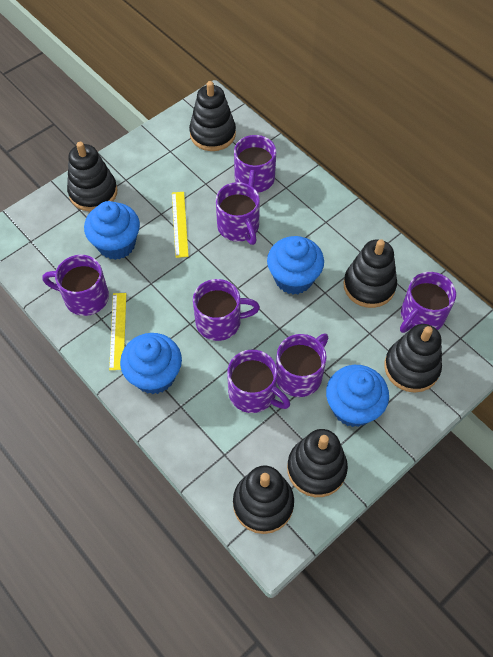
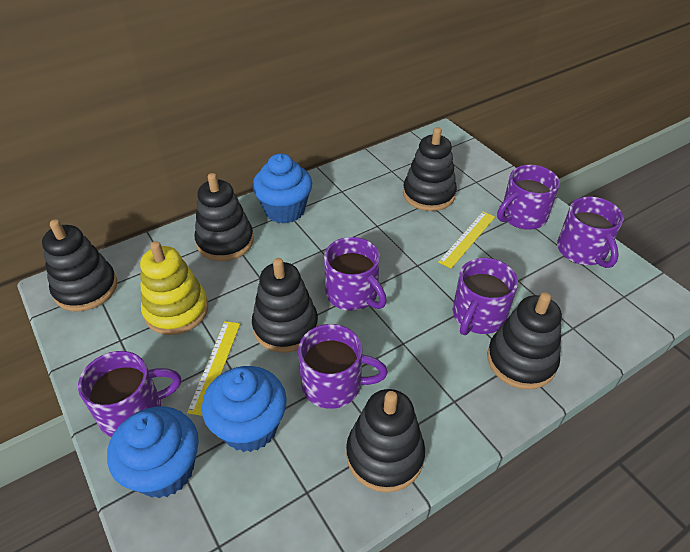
blue cupcake: [84,201,140,260] [120,333,182,394] [267,236,324,295] [326,365,389,427] = 4 -> [107,406,199,498] [202,366,287,452] [252,153,312,224] = 3
purple mug: [42,255,109,316] [193,279,260,341] [216,182,260,245] [227,350,290,413] [234,135,276,193] [276,334,329,397] [400,272,456,333] = 7 -> [78,351,181,437] [298,324,388,409] [324,237,387,311] [452,258,518,335] [497,165,560,230] [557,197,624,268] = 6
yellow stacking toy: none = 0 -> [140,241,208,335] = 1

